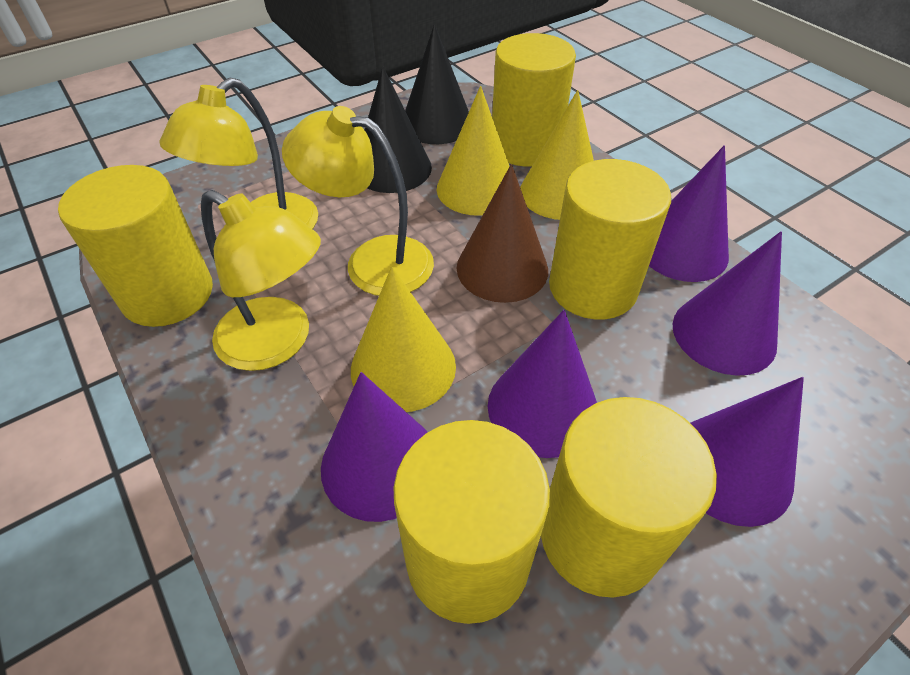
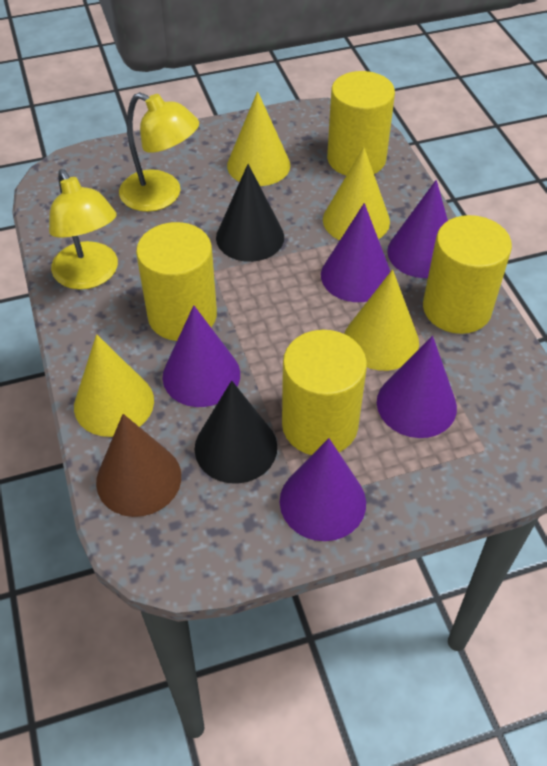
yellow cone: [351,266,456,412] [436,86,510,216] [520,90,594,220] = 3 -> [74,334,154,437] [227,91,291,186] [323,147,390,240] [345,269,419,371] = 4
yellow cylinder: [58,165,213,327] [393,420,550,624] [492,33,576,167] [541,397,717,598] [549,159,671,320] = 5 -> [136,222,217,341] [282,330,367,455] [327,71,395,176] [423,215,512,334] = 4
yellow lamp: [160,78,318,229] [201,190,321,371] [282,106,434,296] = 3 -> [49,169,118,290] [119,92,199,212] = 2

